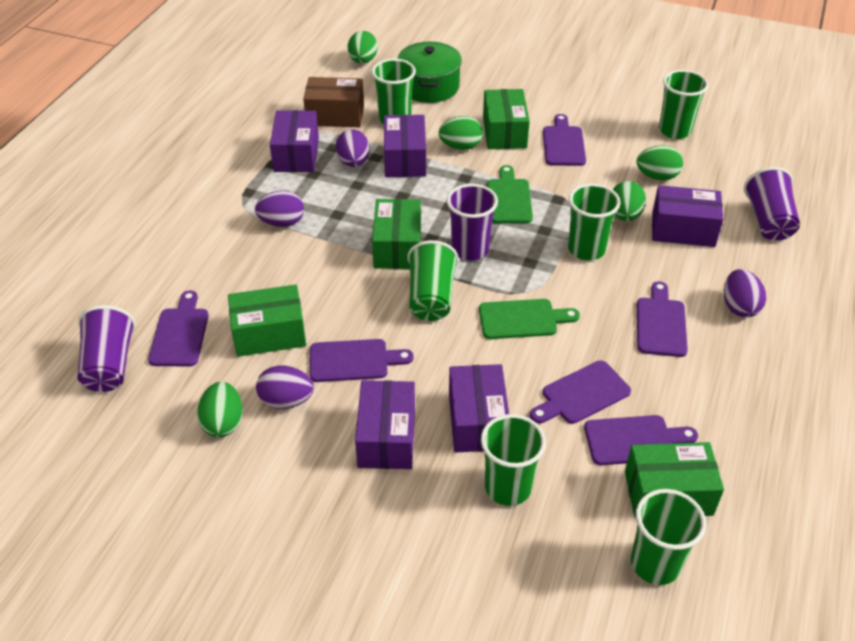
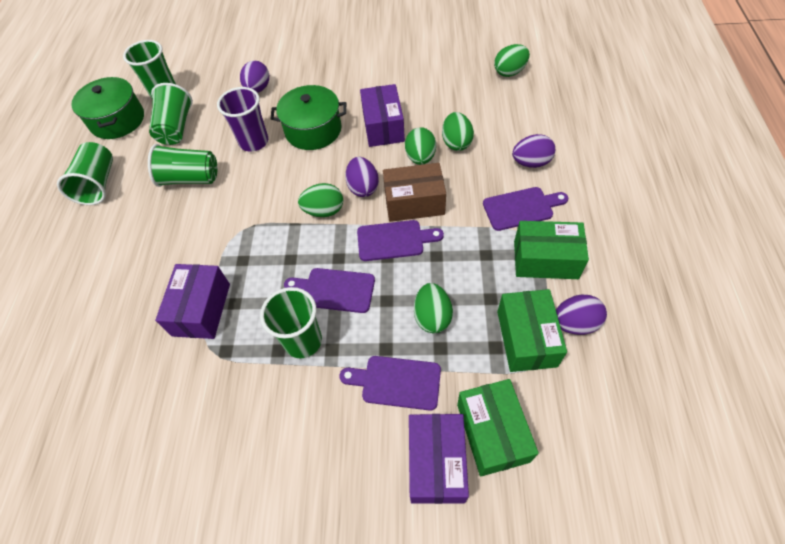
green box: [228,284,306,357] [372,199,421,269] [483,89,530,149] [625,442,724,519] = 4 -> [457,379,539,476] [497,289,567,372] [514,221,589,279] = 3
green cup: [372,59,416,124] [407,240,459,321] [481,414,546,506] [568,184,621,261] [631,489,706,585] [659,70,709,139] = 6 -> [57,142,113,205] [123,40,176,99] [148,144,217,187] [149,83,193,145] [260,287,322,358] = 5
green cutting board: [479,299,580,339] [487,165,533,223] = 2 -> none = 0
green pot: [398,42,462,103] = 1 -> [71,77,144,139] [270,85,346,150] = 2
purple box: [270,110,319,172] [355,380,415,469] [384,115,426,177] [449,364,509,453] [652,185,724,247] = 5 -> [155,264,230,339] [360,84,405,147] [409,414,469,504] = 3
purple cup: [77,305,135,392] [447,184,498,261] [744,167,800,241] = 3 -> [217,87,268,152] = 1
purple cutting board: [148,290,209,367] [310,339,414,382] [530,360,631,424] [543,114,586,166] [584,415,698,465] [637,281,688,357] = 6 -> [284,268,375,313] [339,356,441,411] [357,220,444,261] [483,187,568,231] = 4

